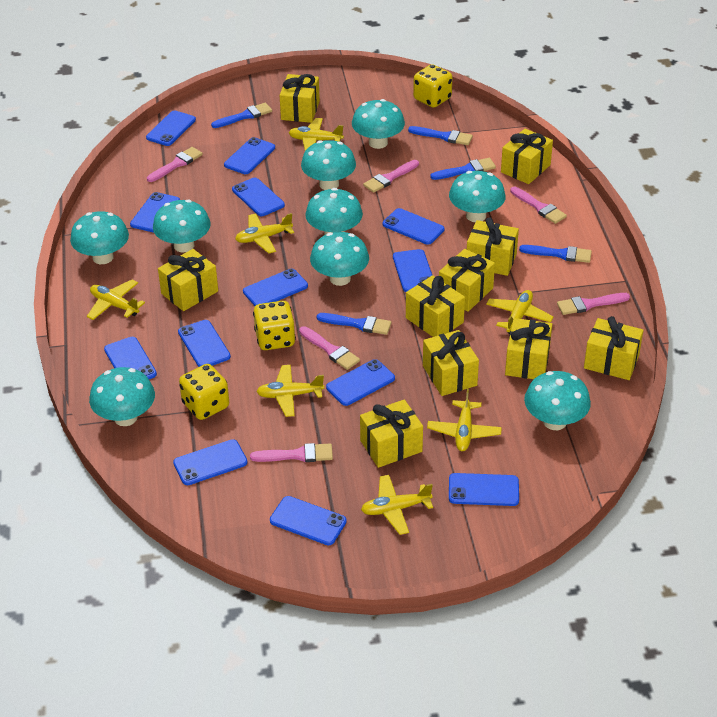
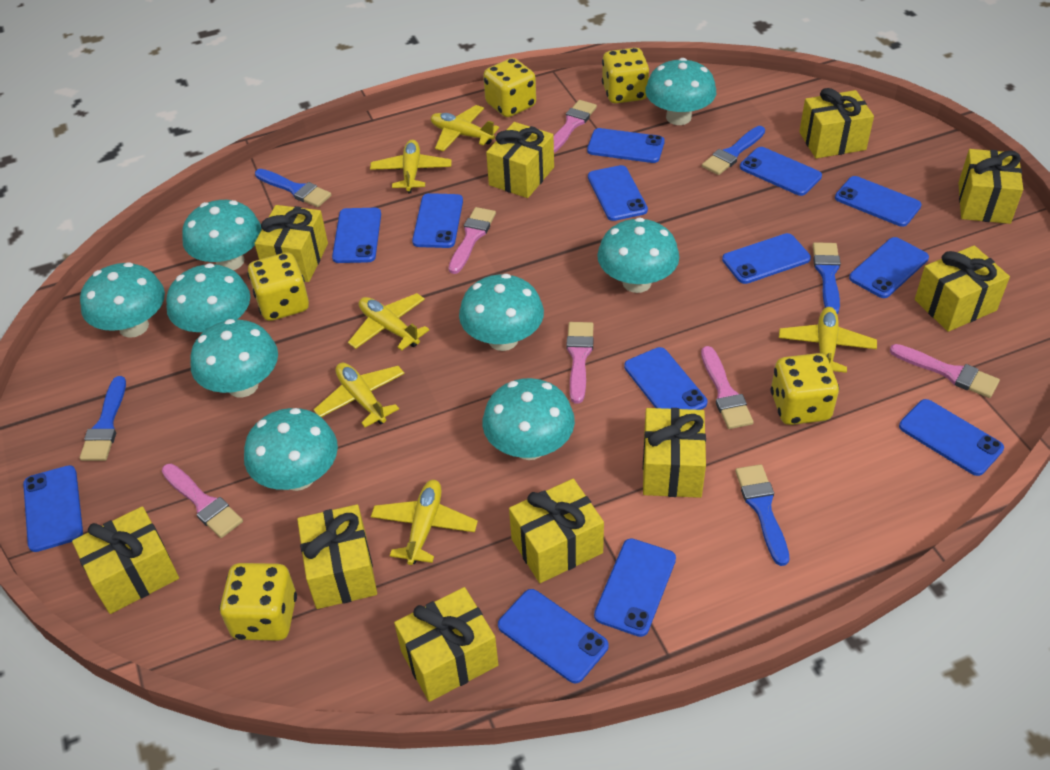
yellow dice: [179,364,229,420] [253,301,296,350] [413,64,453,108] = 3 -> [219,563,297,641] [247,252,309,321] [483,58,536,117] [602,48,649,103] [771,353,839,425] = 5
yellow plane: [87,280,145,320] [235,213,294,254] [256,365,324,417] [288,118,344,151] [361,475,433,535] [427,389,502,451] [486,290,554,334] = 7 -> [313,363,405,427] [348,293,429,351] [370,140,452,193] [371,480,478,565] [431,105,499,152] [779,307,877,373] = 6

